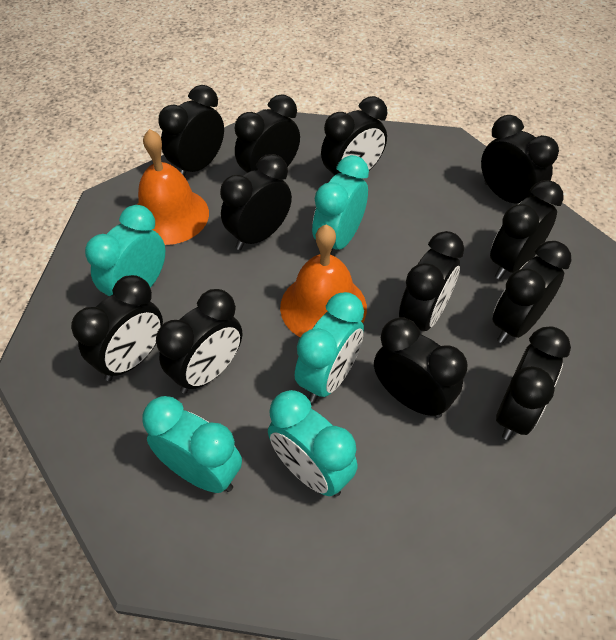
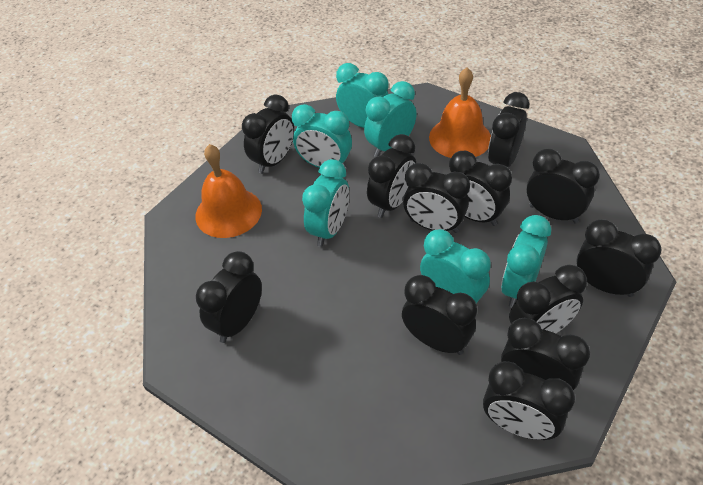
turquoise clock: [85,205,165,296] [142,396,242,493] [268,390,357,497] [295,292,364,403] [312,155,369,255] = 5 -> [292,104,352,169] [302,159,349,247] [336,63,389,128] [364,81,417,157] [420,229,491,303] [501,215,551,308] = 6

